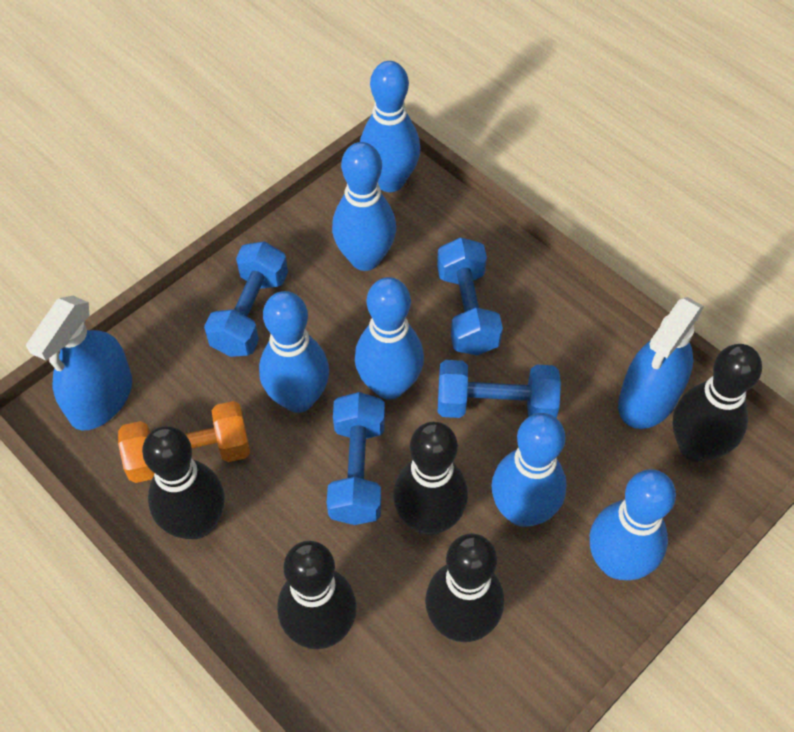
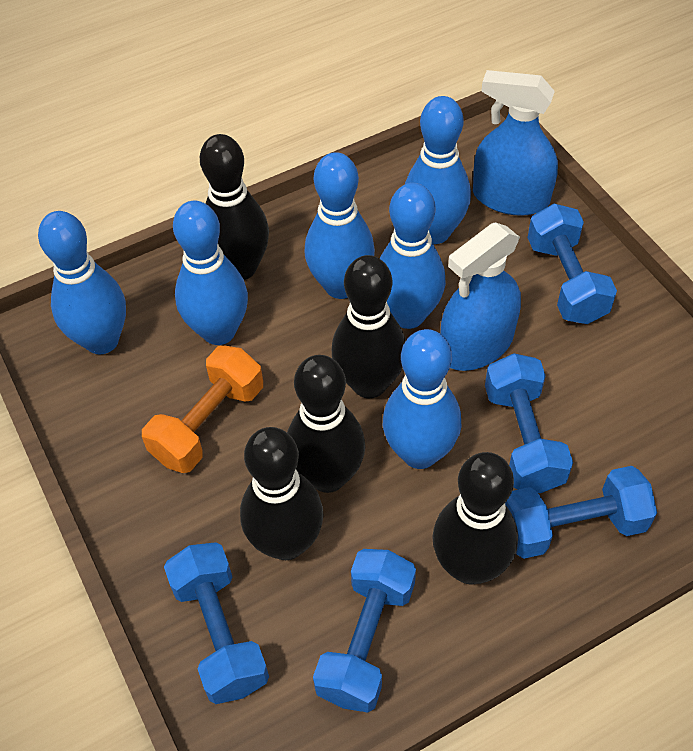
blue dumbbell: [204,241,288,357] [327,392,385,525] [437,237,503,355] [438,360,561,418] = 4 -> [164,542,269,704] [313,549,416,713] [485,353,573,493] [505,466,657,559] [528,204,617,324] = 5

